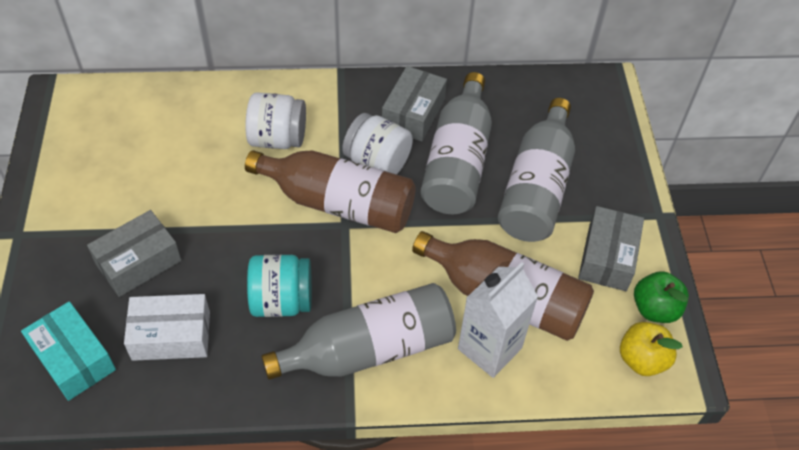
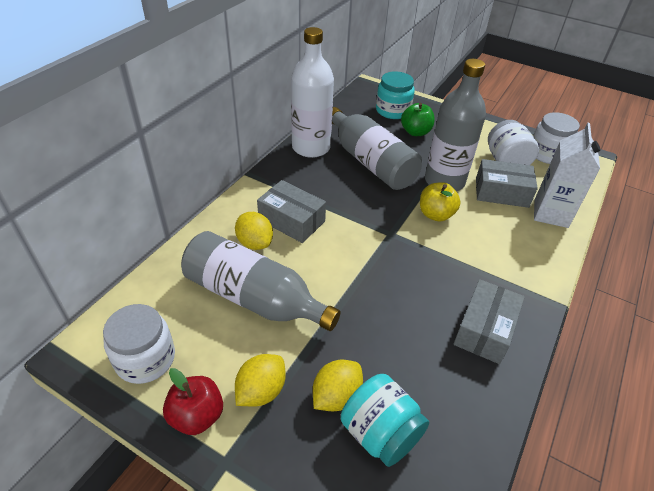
brown bottle: [245,150,416,233] [412,231,594,341] = 2 -> none = 0
red apple: none = 0 -> [163,368,223,435] = 1
turquoise box: [21,301,116,401] = 1 -> none = 0
turquoise jar: [247,254,312,317] = 1 -> [341,374,429,467] [376,71,415,119] = 2
white bottle: none = 0 -> [291,27,334,158] = 1
white box: [124,294,210,361] = 1 -> none = 0
white jar: [245,92,306,149] [342,113,413,175] = 2 -> [103,304,175,384] [488,120,539,165] [533,112,580,164] = 3
yellow lemon: none = 0 -> [235,212,273,250] [235,354,286,407] [313,360,363,411] = 3

